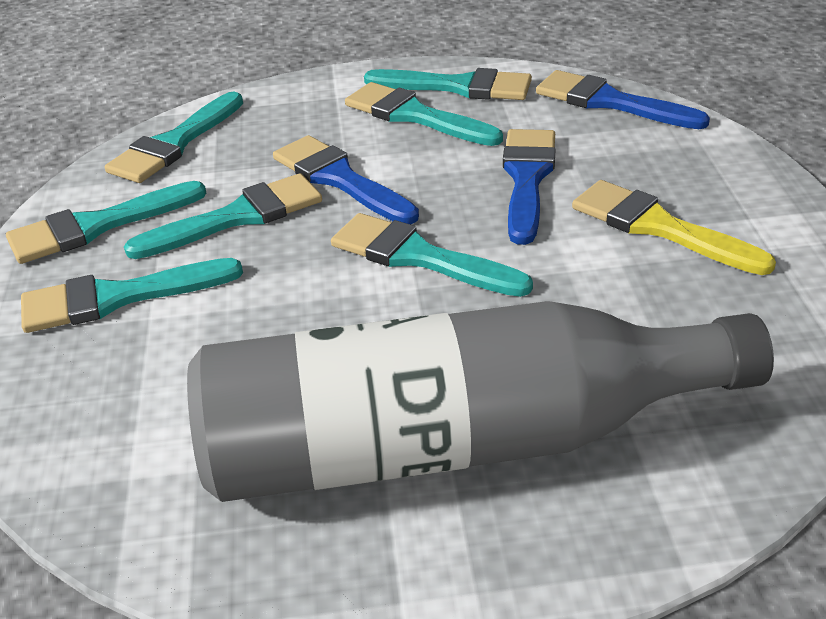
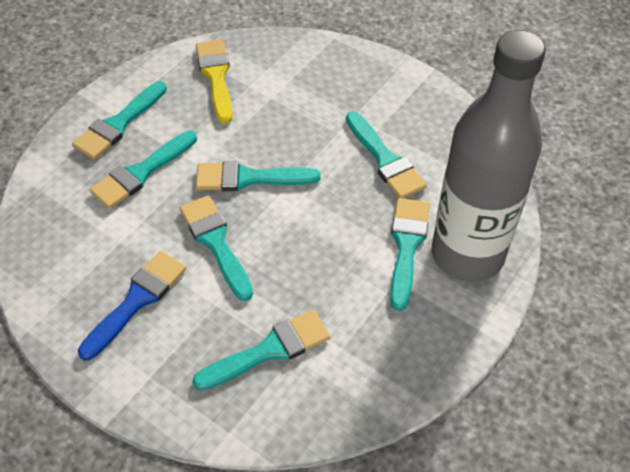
blue brush: [273,135,419,224] [503,129,556,245] [536,70,710,129] = 3 -> [78,251,186,361] = 1

